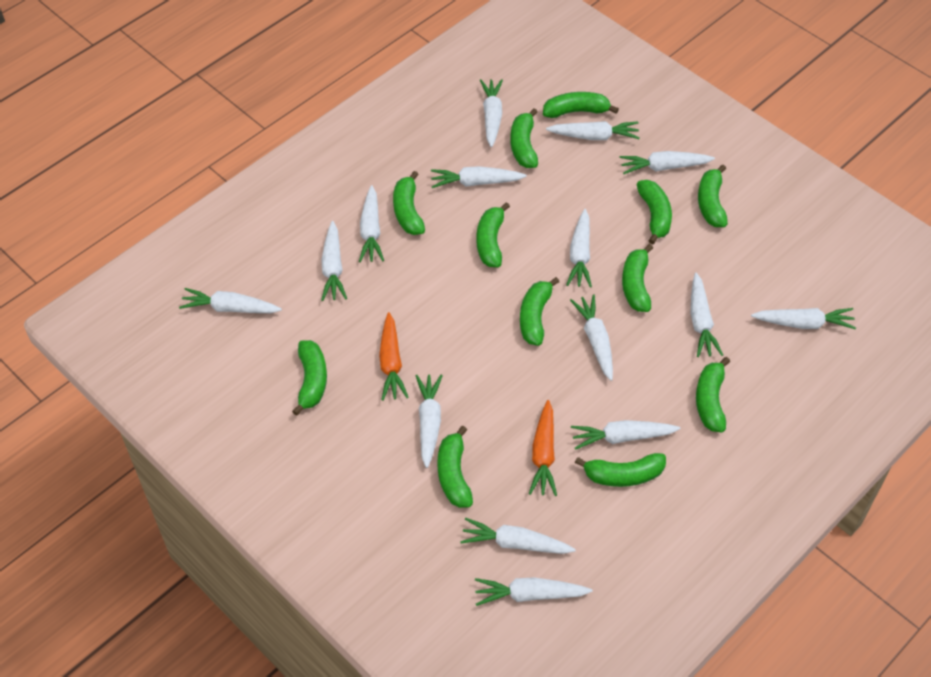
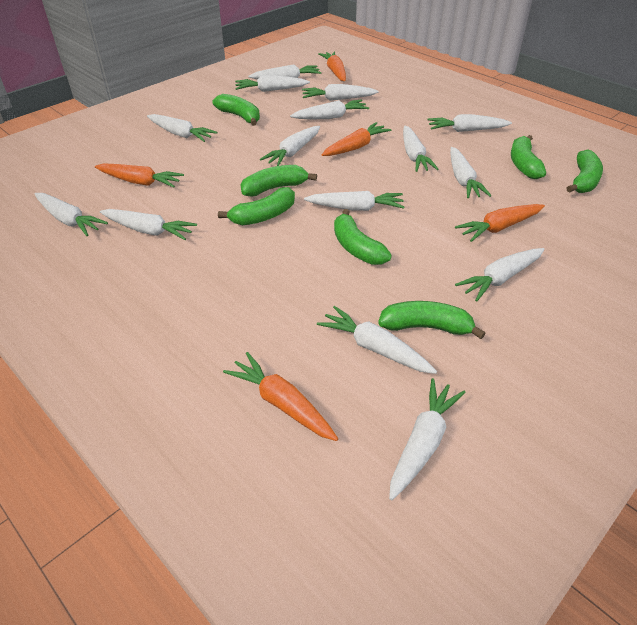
green banana: [292,340,327,416] [393,171,425,235] [437,426,473,508] [477,202,510,267] [510,108,538,168] [520,277,559,346] [543,92,619,118] [575,453,666,487] [622,244,653,312] [636,180,672,245] [696,357,730,433] [698,164,728,227] = 12 -> [213,94,260,126] [218,187,295,225] [241,165,317,196] [334,209,392,265] [378,301,486,339] [511,135,546,179] [567,149,603,193] = 7
orange carrot: [379,312,409,401] [529,400,557,496] = 2 -> [95,163,184,188] [223,352,338,441] [318,52,346,81] [322,122,392,156] [455,204,545,242] = 5

